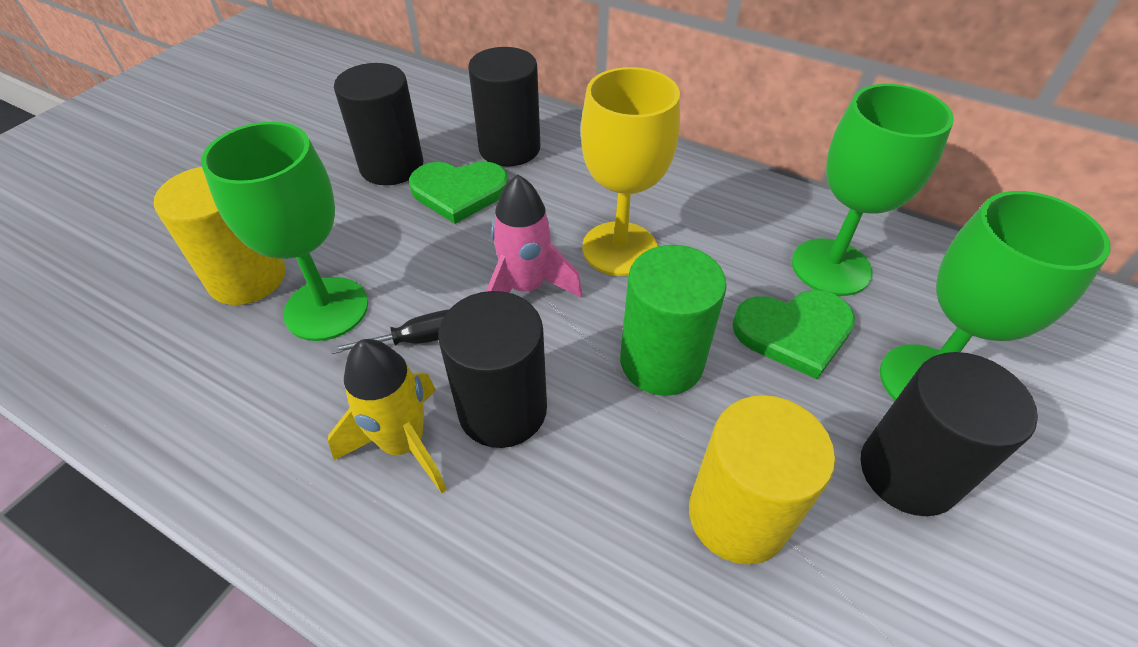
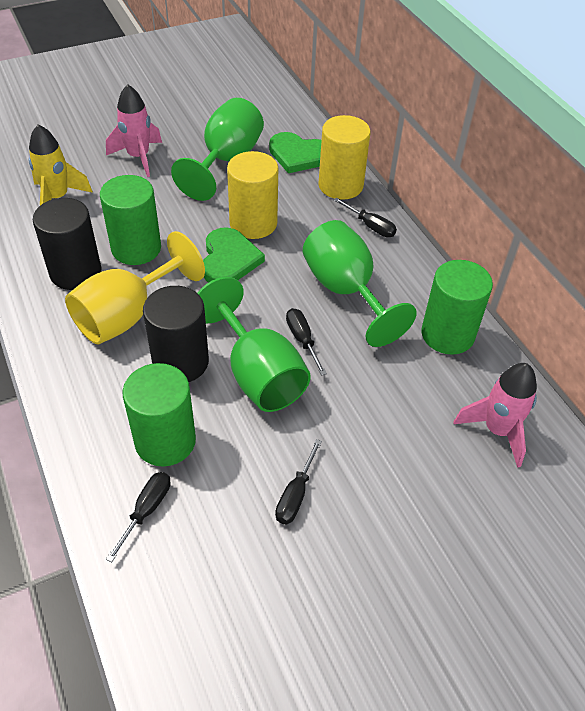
black cylinder: [334,63,423,185] [438,291,547,448] [468,47,540,166] [860,352,1038,516] = 4 -> [33,198,101,290] [143,286,209,382] = 2
black screwdriver: [331,309,450,354] = 1 -> [106,472,171,562] [275,439,322,524] [286,308,327,376] [334,198,397,237] = 4
green cylinder: [620,245,727,396] = 1 -> [100,175,161,265] [123,363,196,467] [421,260,493,355] = 3
pink rocket: [486,174,582,298] = 1 -> [106,84,162,177] [453,363,537,468] = 2

